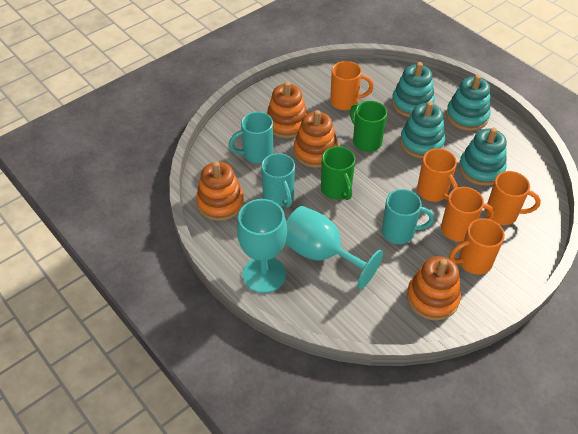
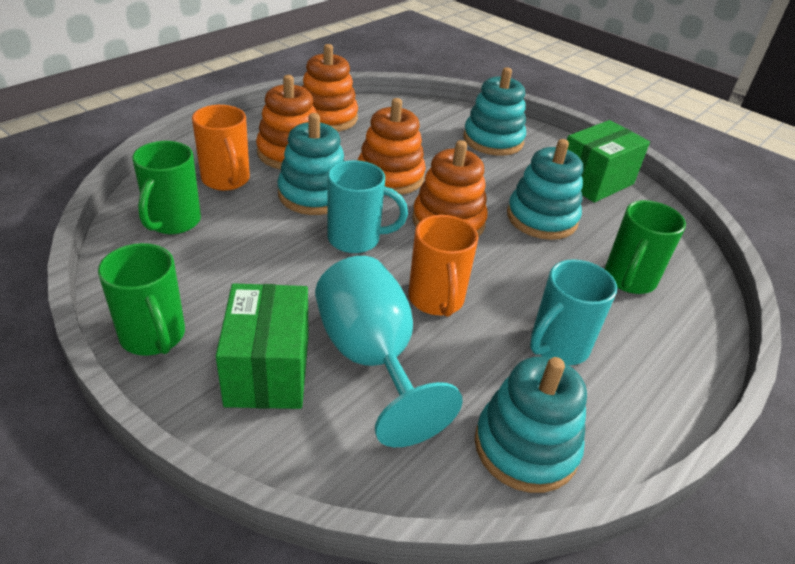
green box: none = 0 -> [216,283,309,409] [567,120,650,203] = 2
green mug: [321,146,355,200] [350,101,387,152] = 2 -> [98,243,185,356] [132,141,201,234] [605,200,686,294] = 3
orange mug: [330,61,374,110] [417,148,458,202] [441,187,495,242] [449,218,505,275] [485,171,541,225] = 5 -> [192,105,250,191] [408,215,478,317] = 2
turquoise goblet: [237,199,287,293] [285,206,383,289] = 2 -> [315,256,463,447] = 1
turquoise mug: [229,112,273,163] [261,153,295,208] [382,189,434,244] = 3 -> [327,160,408,253] [530,259,617,365] = 2

